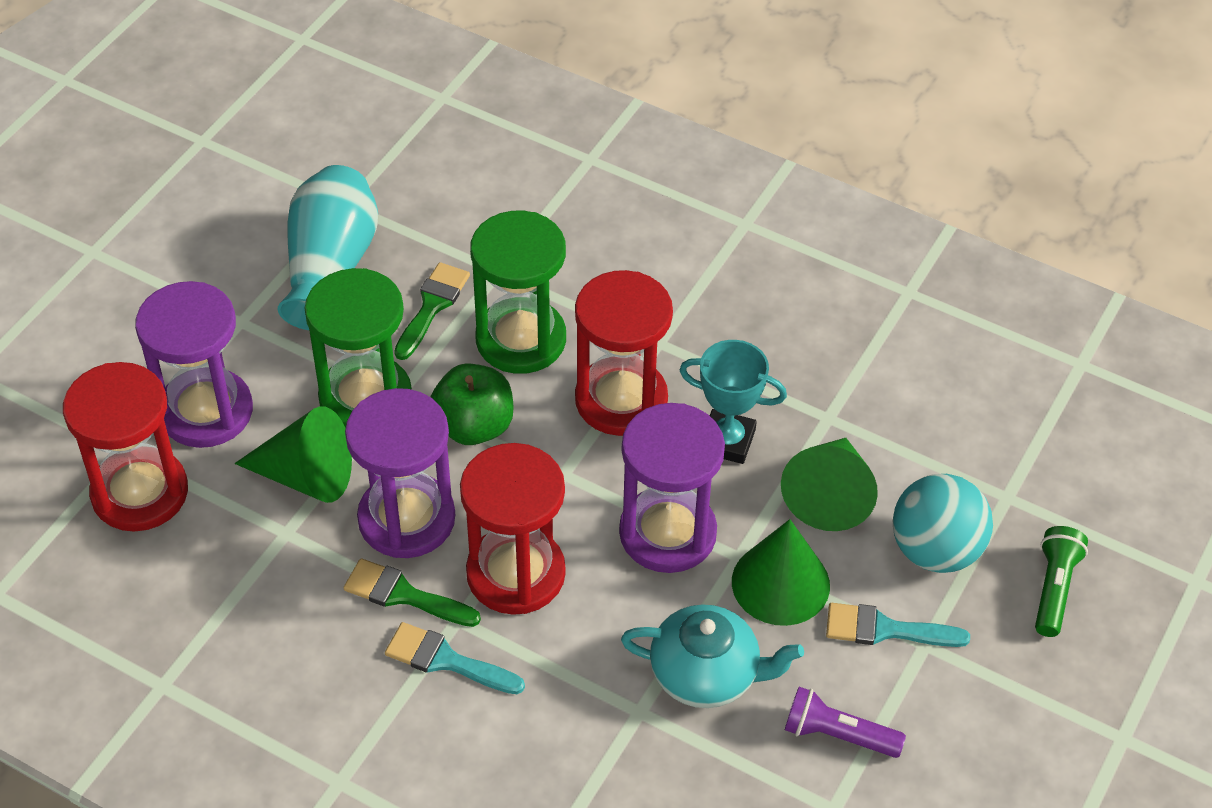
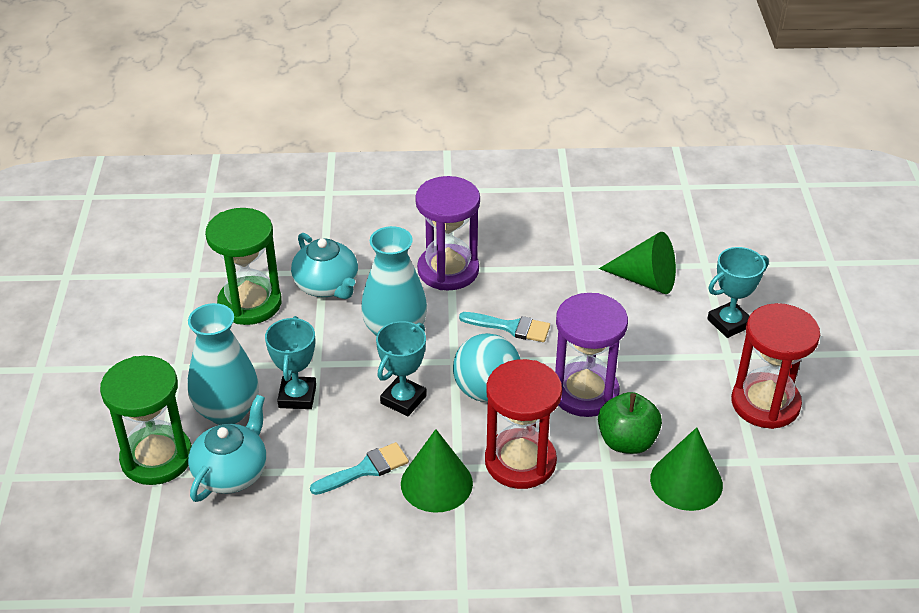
green brush: [344,558,481,627] [394,262,470,360] = 2 -> none = 0
green flashlight: [1035,526,1088,637] = 1 -> none = 0
purple flashlight: [785,687,906,758] = 1 -> none = 0
purple hourglass: [135,281,253,448] [345,388,455,558] [619,403,725,573] = 3 -> [415,176,480,290] [555,293,628,417] = 2
red hourglass: [63,362,188,532] [460,443,566,615] [575,270,673,436] = 3 -> [485,359,562,489] [731,303,820,429] = 2
turquoise teapot: [621,604,804,708] = 1 -> [188,395,267,502] [291,233,358,299] = 2
turquoise trophy: [679,340,787,464] = 1 -> [265,316,316,409] [376,321,427,416] [707,247,769,338] = 3
turquoise vase: [277,165,378,330] = 1 -> [188,303,259,425] [361,226,427,336] = 2

